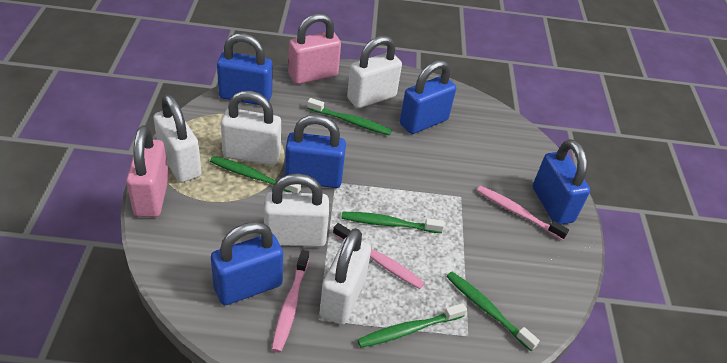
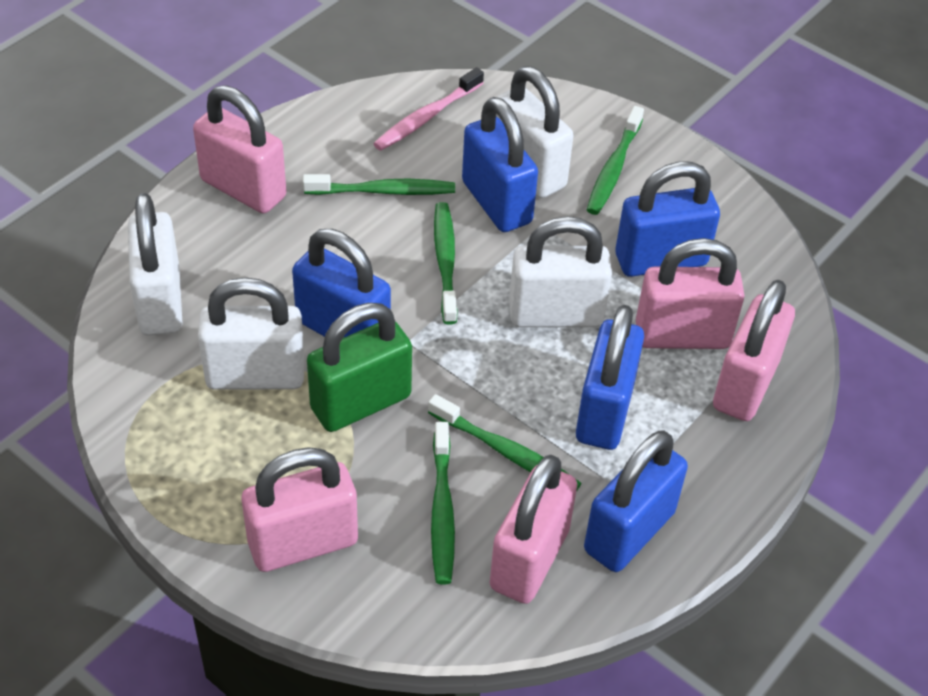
green padlock: none = 0 -> [307,303,412,432] = 1
pink padlock: [126,125,169,217] [288,13,341,84] = 2 -> [193,85,286,213] [242,447,358,572] [490,455,577,604] [636,238,745,349] [713,280,795,421] = 5
pink toothbrush: [271,250,309,352] [333,223,425,289] [477,186,569,240] = 3 -> [373,67,484,151] = 1
white padlock: [153,94,202,183] [221,91,281,165] [264,173,329,247] [320,228,371,325] [347,36,402,108] = 5 -> [128,193,182,336] [198,277,305,390] [496,66,573,198] [509,216,612,327] = 4

